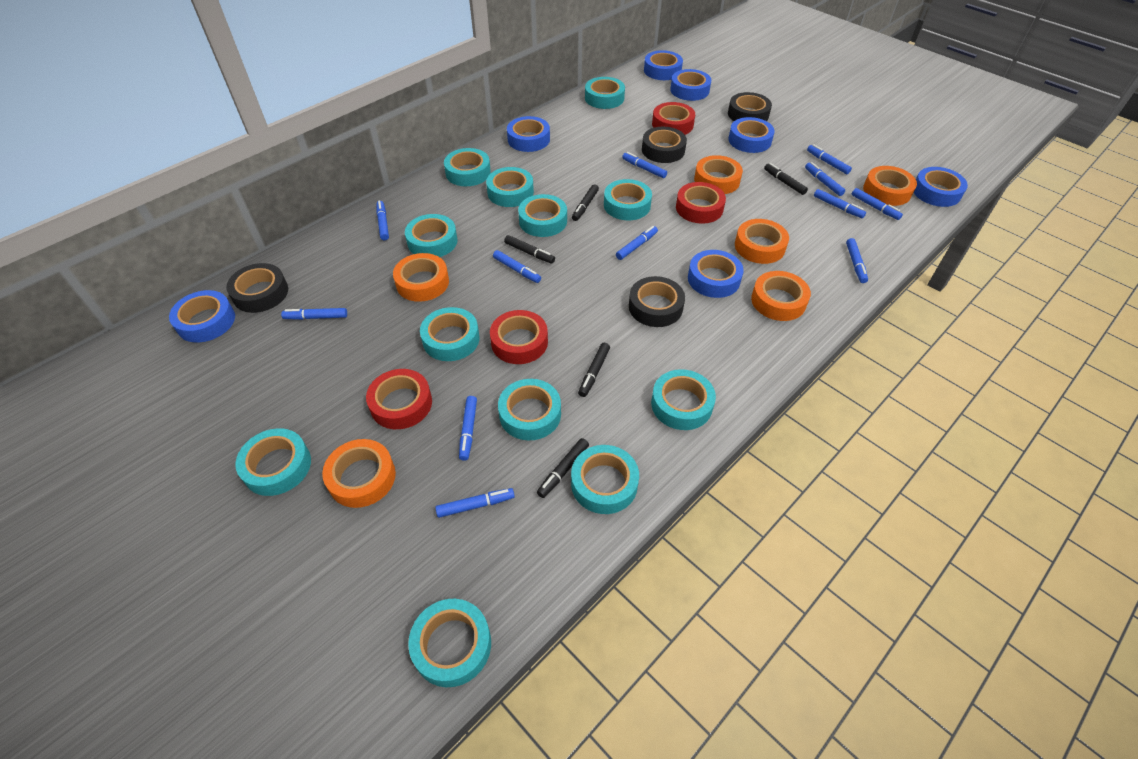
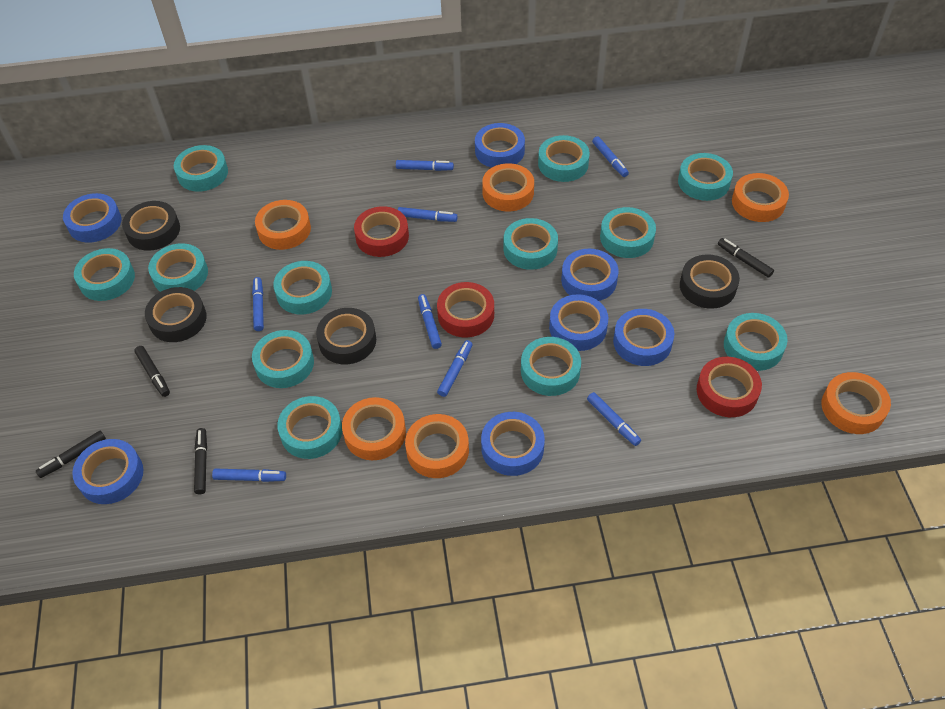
black marker: [504,235,555,264] [537,438,589,498] [572,184,599,221] [578,343,610,397] [764,163,808,195] = 5 -> [36,431,106,478] [134,346,170,397] [194,428,207,494] [718,238,774,278] = 4
blue marker: [281,308,347,320] [377,201,389,240] [435,488,515,518] [459,396,477,461] [493,250,541,283] [616,226,658,260] [622,152,667,178] [805,162,845,196] [807,144,852,174] [814,189,866,218] [846,238,868,283] [852,188,903,220] = 12 -> [212,469,286,482] [252,277,264,331] [396,160,454,171] [398,207,457,222] [418,294,442,349] [437,340,472,397] [587,392,641,446] [592,136,629,177] = 8
red tape: [366,369,432,429] [490,310,548,364] [652,102,695,135] [676,182,726,223] = 4 -> [354,206,409,257] [437,282,494,337] [697,357,762,417] = 3

